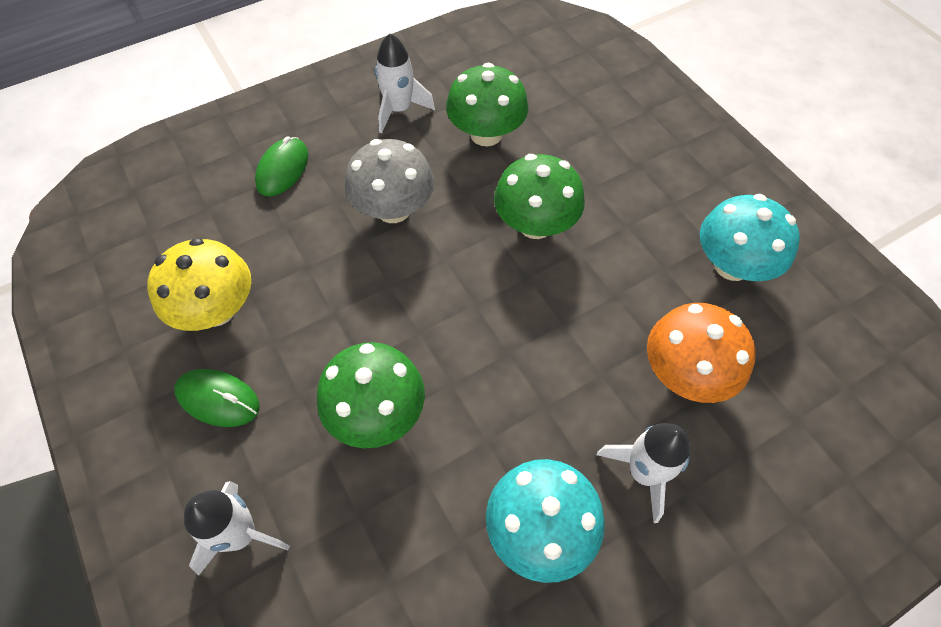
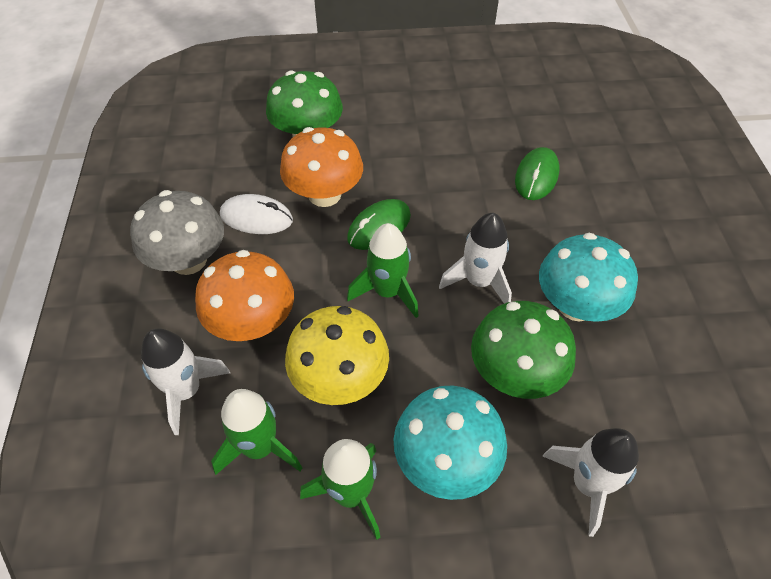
green mushroom: [317,342,425,448] [446,63,528,147] [494,154,585,239] = 3 -> [266,70,343,137] [471,301,576,399] = 2
green rocket: none = 0 -> [211,389,302,475] [300,439,381,540] [347,223,419,318] = 3
orange mushroom: [647,303,756,403] = 1 -> [195,250,294,341] [280,127,363,207] = 2
white mouse: none = 0 -> [220,194,293,234] = 1

